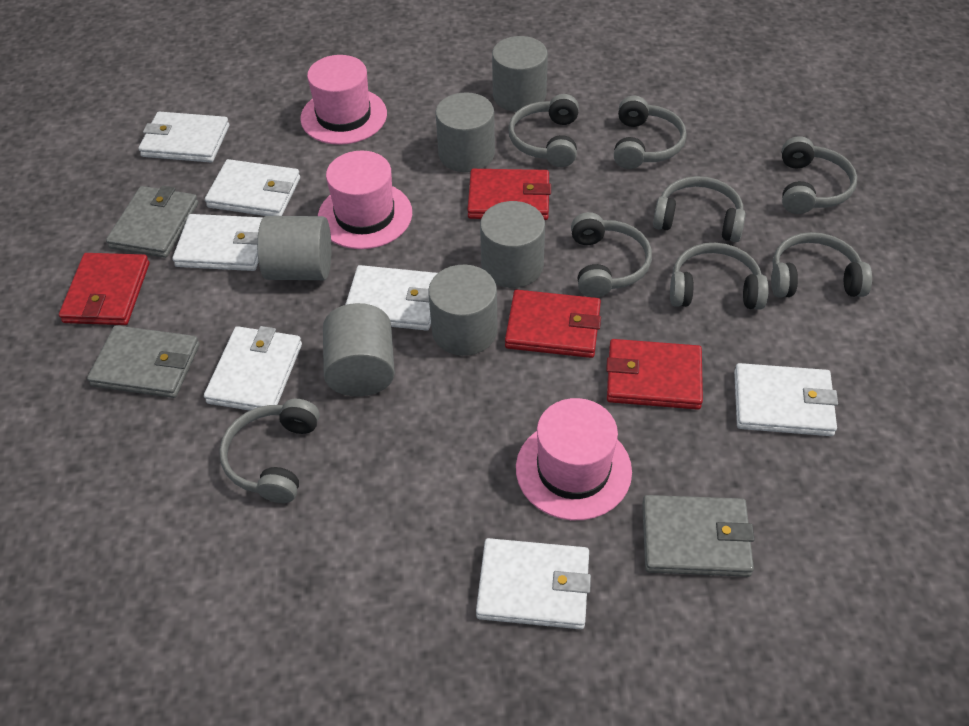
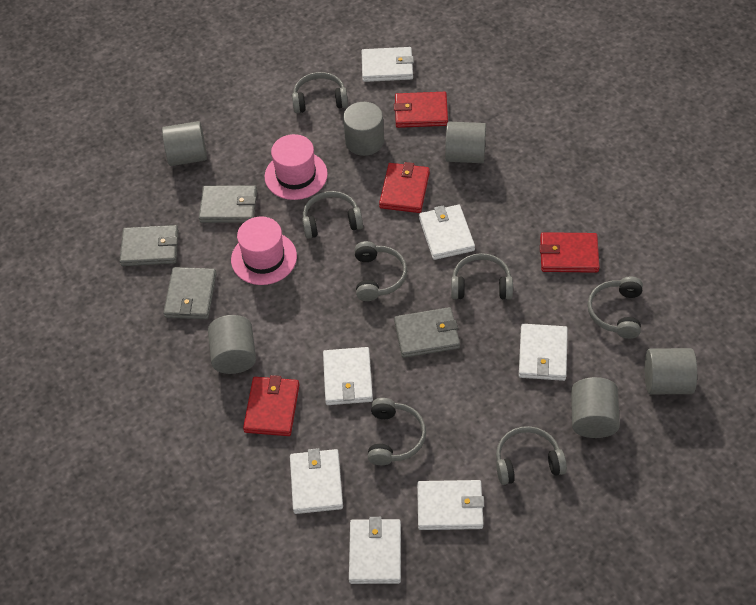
grey headphones: [219,399,320,503] [508,94,579,167] [571,212,652,298] [614,96,687,169] [653,176,746,242] [670,243,769,310] [771,232,872,297] [782,136,857,214] = 8 -> [292,72,348,113] [302,191,363,239] [355,241,407,301] [368,398,426,465] [451,253,513,300] [496,426,567,485] [588,276,643,339] = 7
grey wallet: [87,325,200,398] [106,186,199,258] [642,495,754,577] = 3 -> [120,225,179,266] [163,267,216,319] [199,185,257,223] [394,307,460,358] = 4
pink hat: [300,55,387,145] [318,151,412,249] [516,398,632,520] = 3 -> [231,216,297,285] [265,134,328,200] = 2

